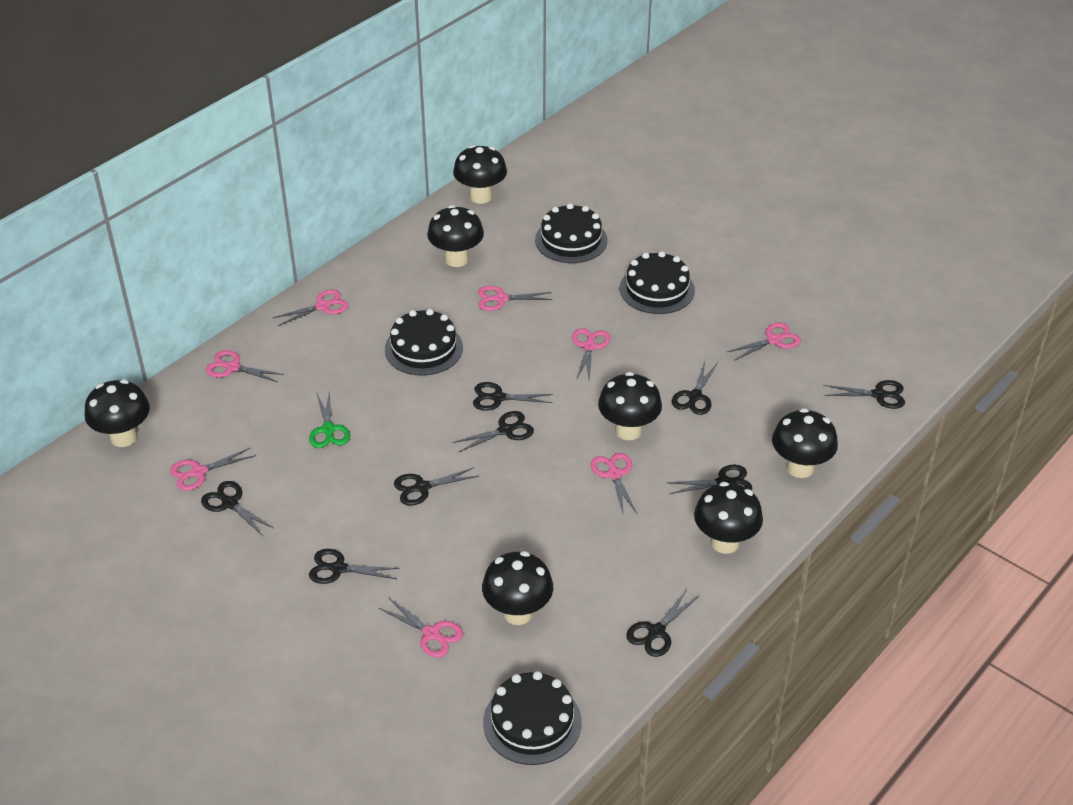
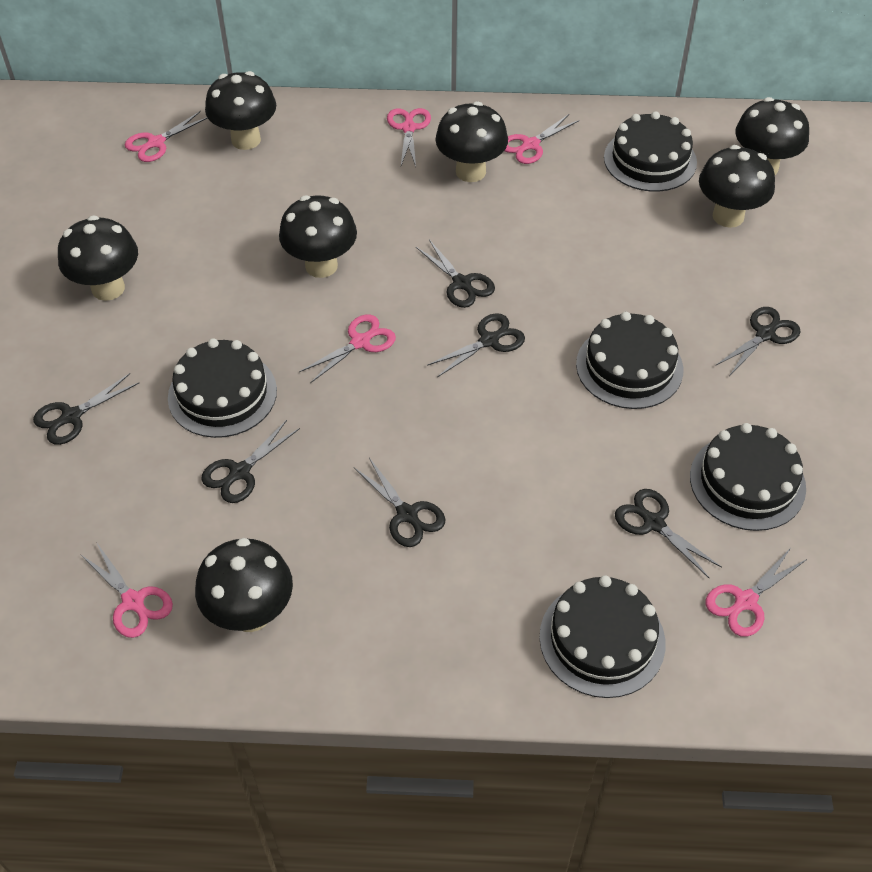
black cake: [385,309,463,376] [483,671,582,765] [535,203,607,263] [620,251,695,314] = 4 -> [168,338,277,438] [539,575,665,698] [576,312,683,409] [604,111,697,192] [690,423,806,531] = 5
black scissors: [201,481,273,536] [309,549,400,584] [394,467,479,506] [452,411,534,452] [473,382,553,411] [626,589,699,657] [666,465,752,494] [672,362,718,415] [824,380,905,409] = 9 -> [33,373,139,445] [201,420,300,503] [354,458,445,547] [416,240,495,308] [427,313,525,377] [615,489,722,578] [715,307,801,376] = 7
green scissors: [309,390,350,448] = 1 -> none = 0
pink scissors: [170,448,254,491] [206,350,284,382] [273,289,348,326] [379,598,463,658] [478,286,552,311] [572,328,610,380] [591,453,637,514] [727,322,801,361] = 8 -> [80,543,173,638] [125,111,208,162] [299,314,396,383] [387,108,431,166] [504,114,580,164] [706,549,807,637] = 6

